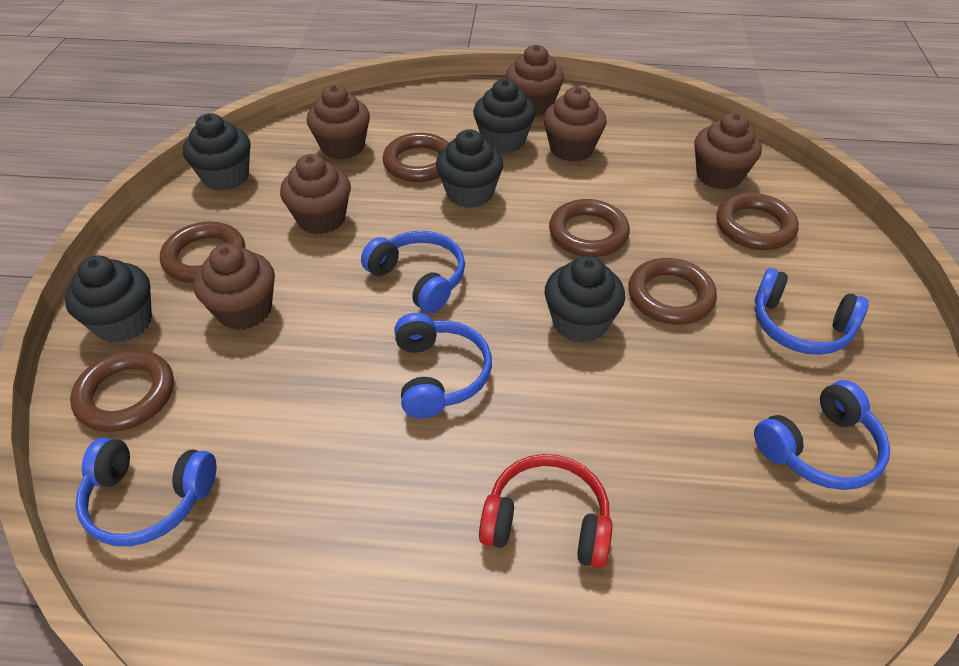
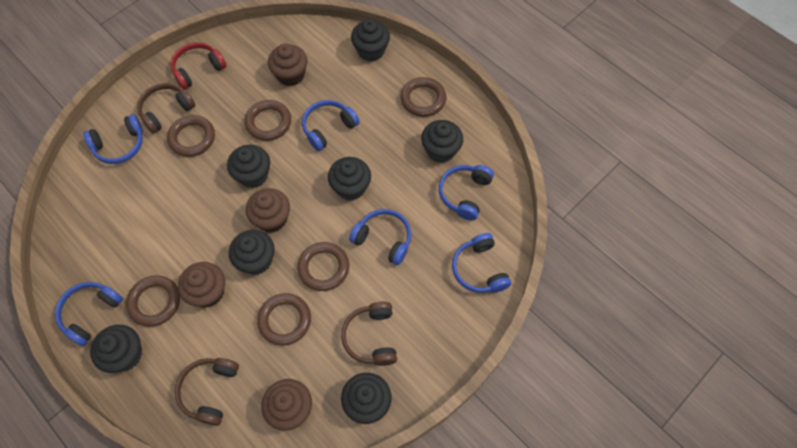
black cupcake: [65,256,152,343] [183,113,251,191] [436,129,503,208] [473,79,536,154] [545,256,625,343] = 5 -> [90,325,142,373] [227,145,270,188] [229,230,275,275] [328,157,371,201] [341,373,391,424] [351,19,390,61] [421,120,463,163] = 7
blue headphones: [75,437,216,546] [361,231,465,313] [394,313,492,419] [754,380,890,490] [755,268,869,355] = 5 -> [55,282,123,346] [83,114,143,164] [302,100,360,151] [349,209,411,265] [439,165,494,221] [452,233,511,293] = 6
brown cupcake: [194,243,275,330] [280,154,351,234] [307,85,370,159] [505,45,564,116] [543,87,607,162] [694,112,762,190] = 6 -> [178,262,225,307] [246,188,290,233] [261,379,312,431] [268,44,308,86] = 4
brown headphones: none = 0 -> [137,83,196,134] [175,358,239,426] [341,302,397,366] = 3

